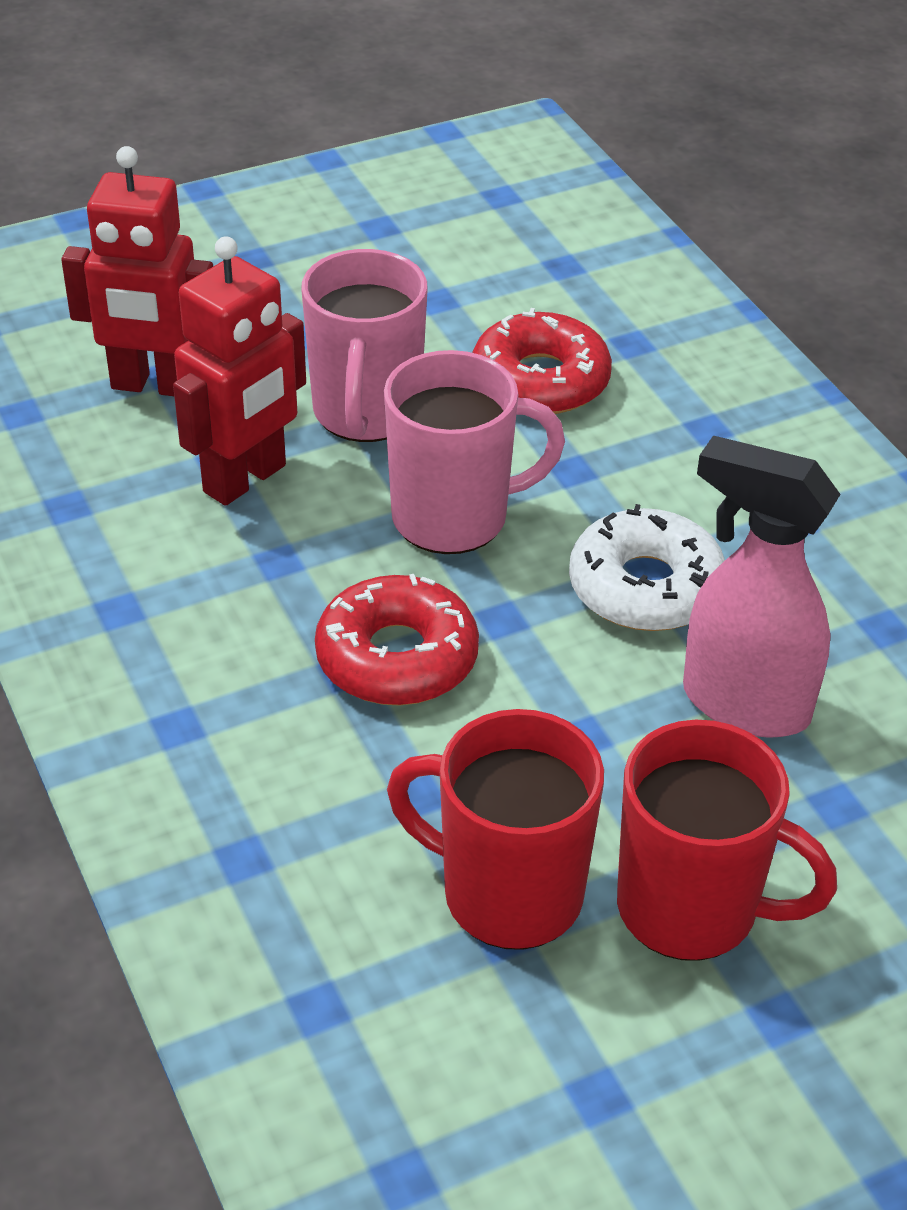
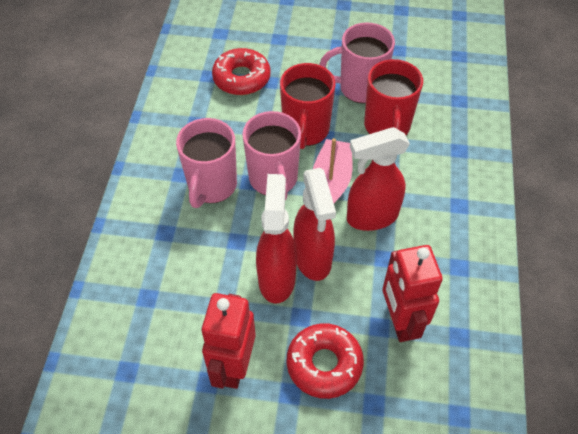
pink boat: none = 0 -> [313,138,352,203] = 1
pink mug: [301,249,428,442] [384,350,565,554] = 2 -> [176,118,237,208] [242,111,301,200] [319,23,395,104] = 3
pink spray bottle: [683,435,840,738] = 1 -> none = 0
red spray bottle: none = 0 -> [256,174,297,304] [293,168,336,281] [347,127,410,231] = 3
white donut: [569,504,725,631] = 1 -> none = 0

